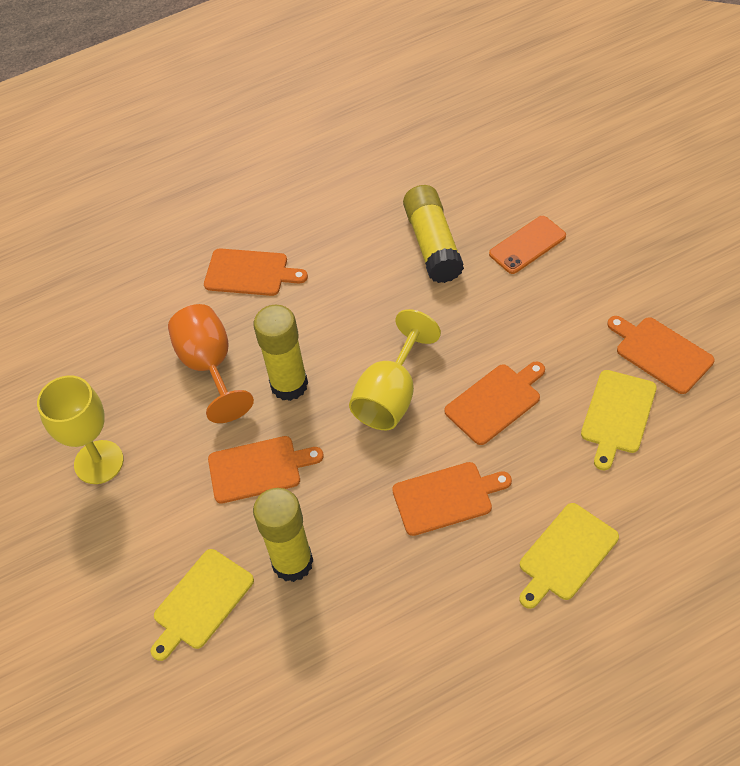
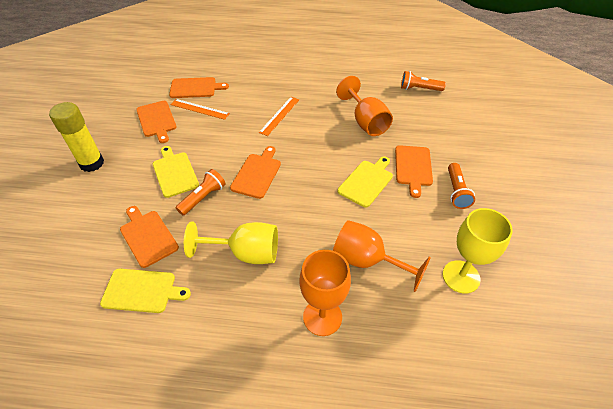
orange flashlight: none = 0 -> [176,169,226,215] [401,71,446,91] [448,163,475,209] = 3
orange goblet: [168,304,254,423] = 1 -> [299,250,351,336] [333,220,431,292] [336,76,393,136] = 3
orange phone: [489,216,566,274] = 1 -> none = 0
orange ruler: none = 0 -> [170,99,230,120] [259,97,299,136] = 2
yellow glue stick: [253,305,308,401] [253,488,313,582] [403,185,464,283] = 3 -> [49,102,104,172] = 1

